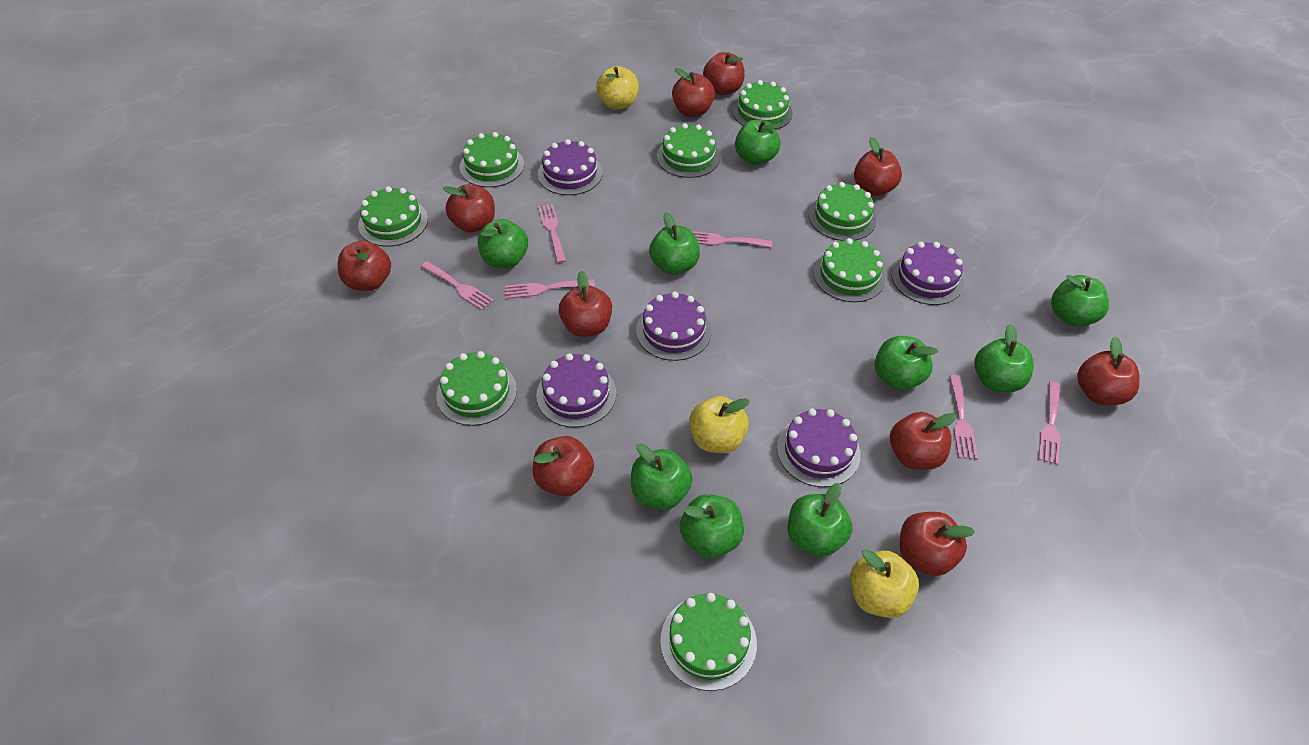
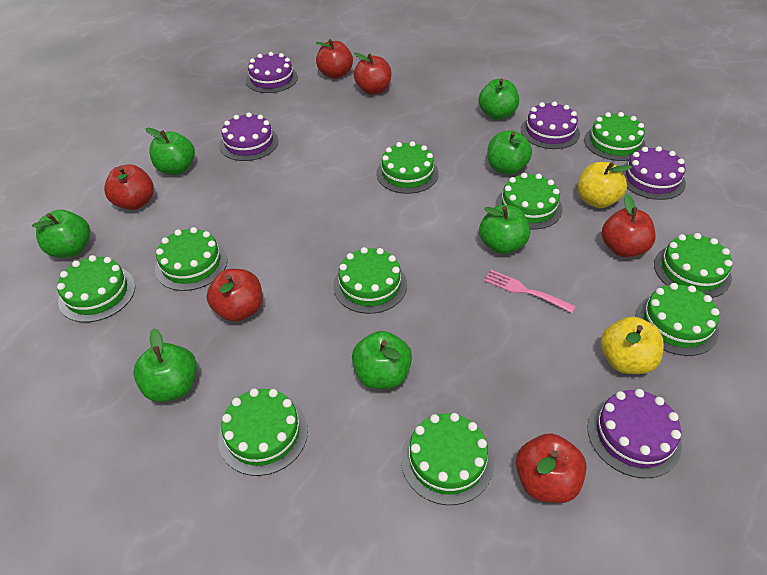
green apple: [478,219,528,268] [631,443,692,510] [649,212,700,275] [680,494,744,558] [735,120,782,165] [787,483,852,557] [875,336,938,390] [974,324,1034,392] [1051,275,1109,326] = 9 -> [32,210,90,258] [133,328,197,402] [146,128,195,175] [352,331,412,389] [478,78,519,120] [479,205,530,254] [487,131,532,175] = 7
green cake: [358,186,428,247] [436,351,517,426] [460,132,524,187] [657,123,720,178] [660,593,757,691] [732,80,793,130] [809,182,877,241] [813,238,885,302] = 8 -> [57,255,135,322] [155,227,228,291] [218,388,308,476] [333,247,407,314] [376,141,439,194] [401,413,494,505] [495,173,562,230] [584,112,646,161] [635,283,719,356] [654,233,732,298] = 10
pink fork: [421,261,494,310] [505,279,595,299] [538,204,566,263] [692,231,772,248] [949,375,978,459] [1039,382,1061,465] = 6 -> [484,270,576,313] = 1
red apple: [337,240,391,291] [442,184,495,233] [533,436,594,496] [559,270,612,337] [672,68,715,117] [703,52,745,95] [854,137,902,196] [890,412,957,470] [900,512,975,576] [1077,336,1139,405] = 10 -> [104,164,154,210] [207,269,263,322] [316,39,353,79] [354,53,392,94] [516,433,587,503] [602,194,656,257] = 6
yellow apple: [596,66,639,110] [689,396,749,453] [850,549,919,618] = 3 -> [578,162,632,208] [601,317,664,374] = 2

